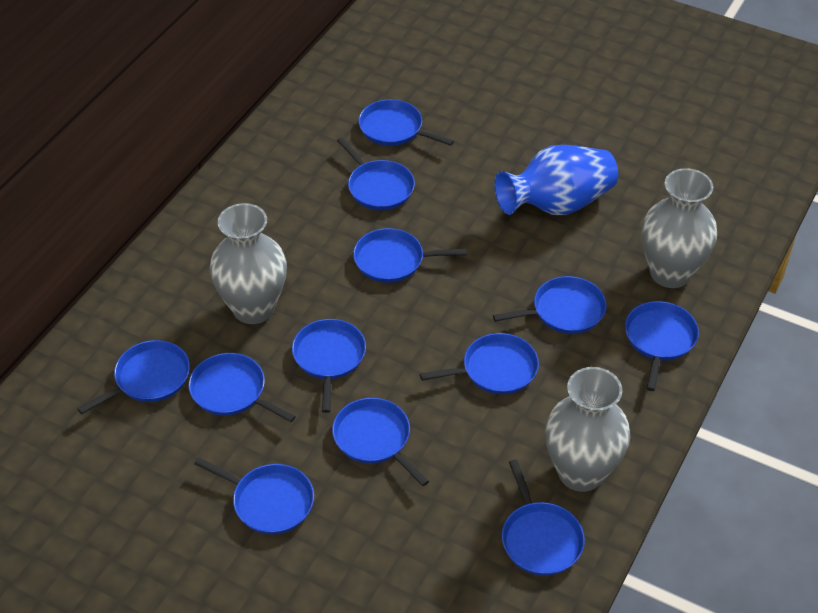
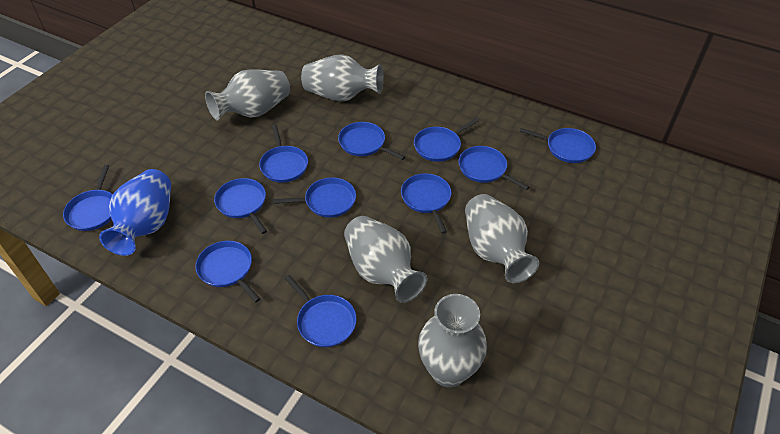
blue pan: [77,340,190,414] [189,353,296,422] [194,457,314,534] [292,319,366,413] [332,398,429,486] [337,137,415,210] [353,228,467,283] [358,99,454,146] [420,333,539,394] [493,276,607,334] [502,460,585,576] [625,301,699,391] = 12 -> [63,165,113,231] [195,241,260,302] [214,178,267,234] [259,125,308,183] [273,178,356,218] [285,275,357,347] [338,122,405,160] [401,173,452,234] [414,118,479,162] [458,146,529,190] [520,128,596,163] = 11
grey vase: [210,203,287,324] [545,367,630,492] [641,168,717,288] = 3 -> [205,69,290,120] [301,54,384,102] [344,216,427,303] [418,294,487,387] [465,194,539,283] = 5

